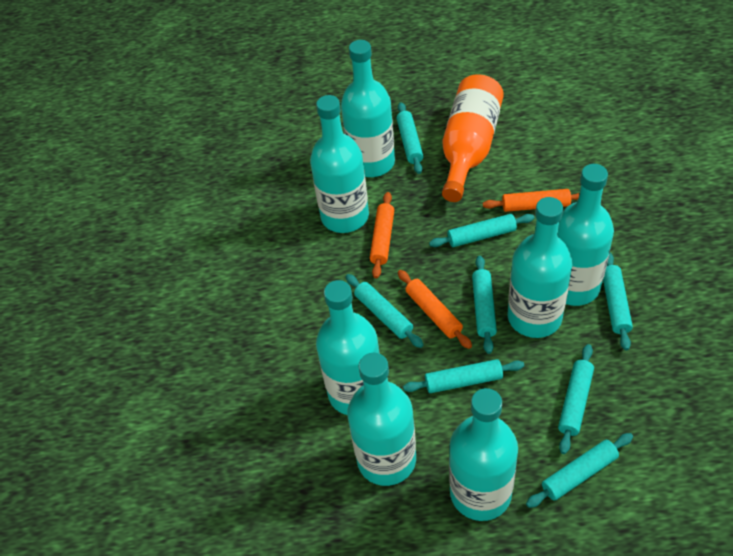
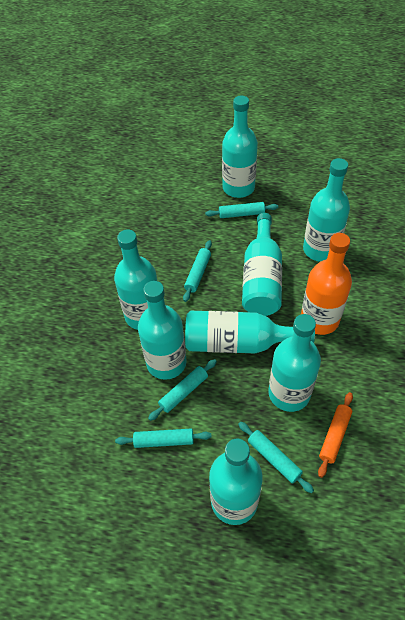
orange rolling pin: [370,192,394,279] [398,270,472,349] [483,189,580,212] = 3 -> [318,392,353,478] = 1
turquoise bottle: [310,95,369,233] [316,280,380,415] [341,40,395,177] [347,353,416,486] [449,388,518,521] [508,197,572,338] [557,164,614,306] = 7 -> [114,230,157,330] [138,281,187,380] [185,311,315,353] [209,439,263,525] [222,96,258,198] [242,213,282,316] [268,314,321,412] [303,158,350,262] = 8
turquoise rolling pin: [346,274,423,348] [396,102,423,174] [403,359,524,393] [429,214,534,247] [472,256,497,354] [526,433,633,508] [558,344,594,454] [603,253,633,350] = 8 -> [115,429,211,448] [148,359,217,421] [183,240,212,302] [205,202,278,218] [238,422,314,493] = 5

